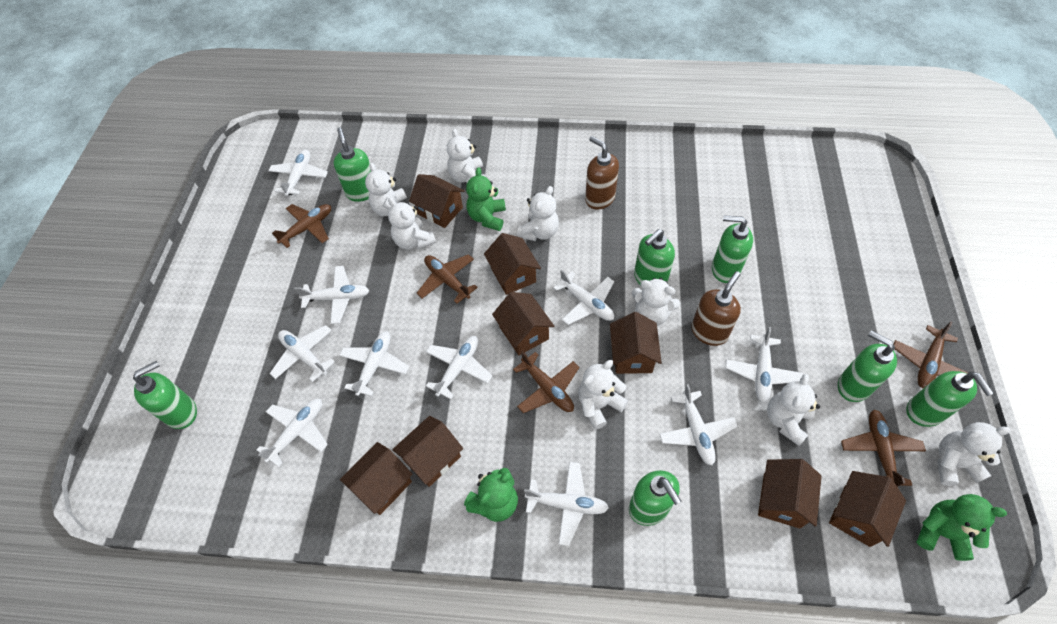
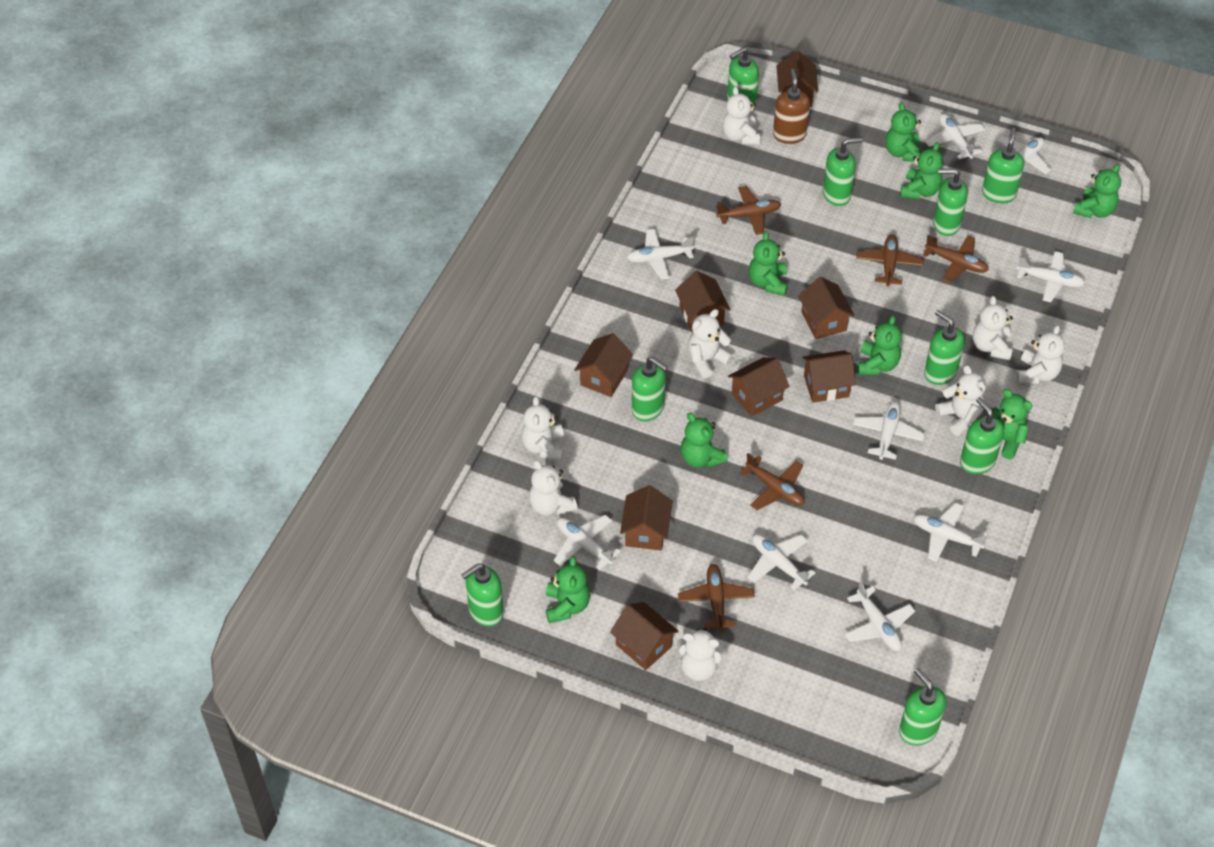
brown soap dispenser: [585,136,619,210] [691,271,741,346] = 2 -> [773,69,810,144] = 1
green soap dispenser: [133,361,197,429] [334,128,371,202] [629,470,681,526] [634,229,675,285] [712,215,753,283] [838,331,897,402] [906,371,994,427] = 7 -> [461,564,504,627] [632,357,668,422] [727,47,759,108] [823,137,863,206] [899,668,946,746] [924,310,965,385] [933,169,968,236] [960,397,1004,474] [982,128,1024,203] = 9
green teddy bear: [464,468,518,522] [466,167,506,231] [916,494,1007,561] = 3 -> [546,556,590,623] [681,413,728,468] [749,231,788,296] [857,315,902,375] [885,102,921,162] [900,142,943,199] [985,389,1032,459] [1073,164,1121,218] = 8
white plane: [257,399,328,467] [268,149,328,196] [269,325,335,382] [295,266,370,324] [339,331,409,396] [426,336,492,399] [524,462,609,546] [554,269,614,325] [659,384,738,465] [725,327,803,402] = 10 -> [554,515,621,570] [627,229,694,280] [748,534,815,590] [844,581,915,651] [853,402,925,460] [913,503,987,562] [925,114,985,159] [997,136,1051,174] [1017,251,1085,302] = 9

